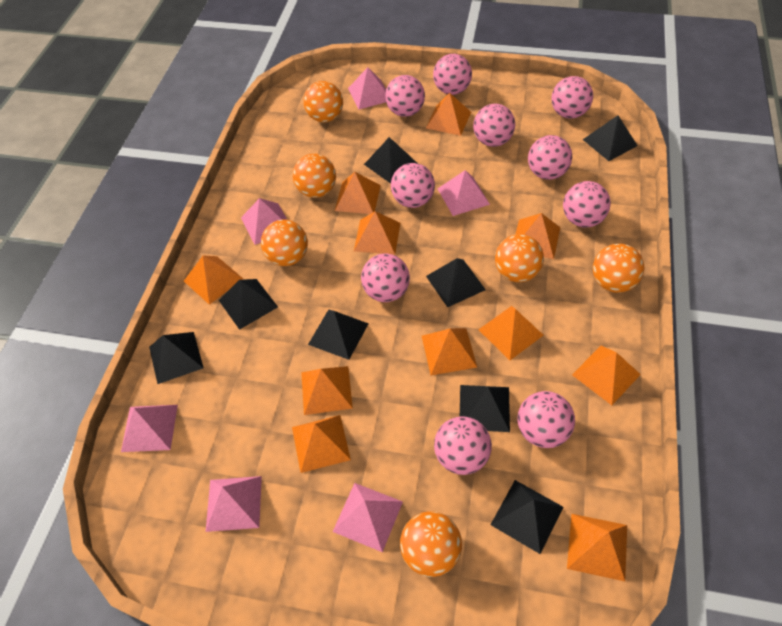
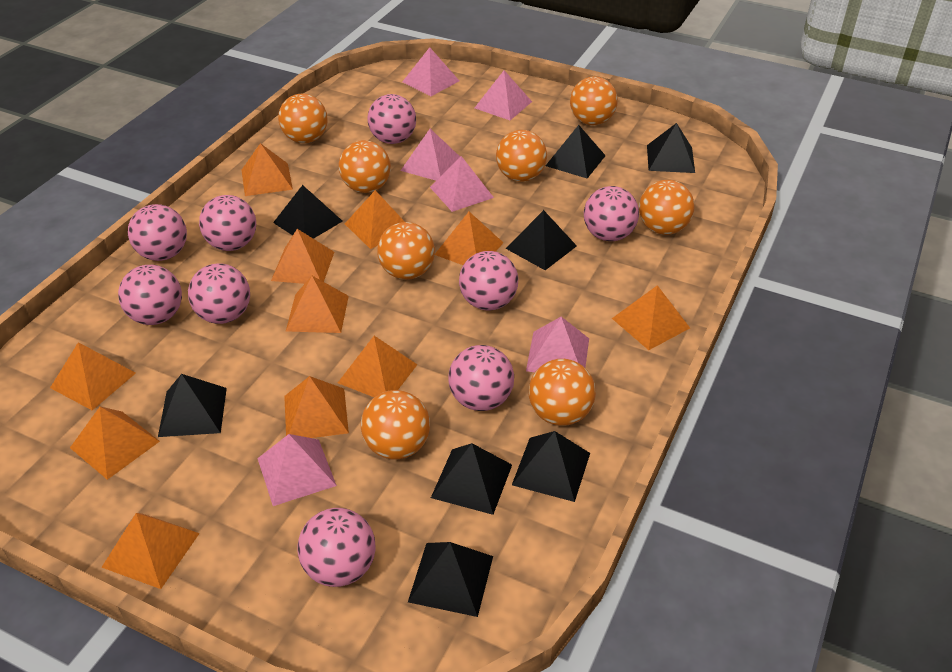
orange ball: [261,219,308,266] [293,153,336,198] [303,81,343,123] [400,511,462,577] [495,234,544,282] [593,244,644,293] = 6 -> [278,94,328,143] [339,140,391,193] [361,390,430,459] [377,222,435,280] [496,130,547,182] [529,359,596,426] [570,76,618,125] [639,180,695,235] = 8
pink ball: [361,254,410,302] [385,75,425,117] [391,163,435,208] [433,54,472,95] [434,416,492,475] [473,104,515,147] [518,391,575,448] [528,135,572,180] [551,76,593,119] [563,181,611,228] = 10 -> [118,265,182,325] [128,204,187,261] [188,263,250,324] [199,195,256,251] [297,508,376,587] [368,94,416,144] [448,345,514,411] [459,251,518,311] [584,186,639,241] = 9

